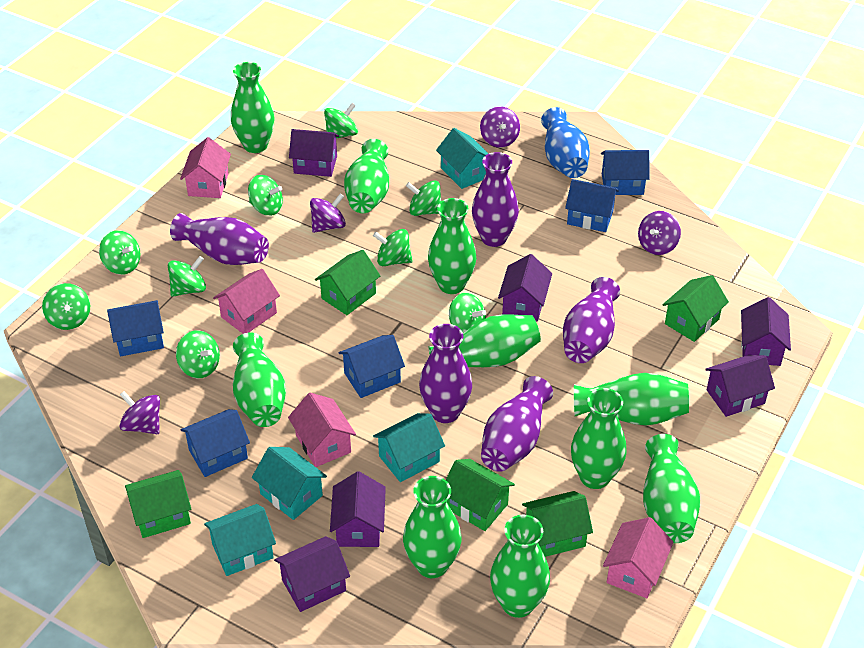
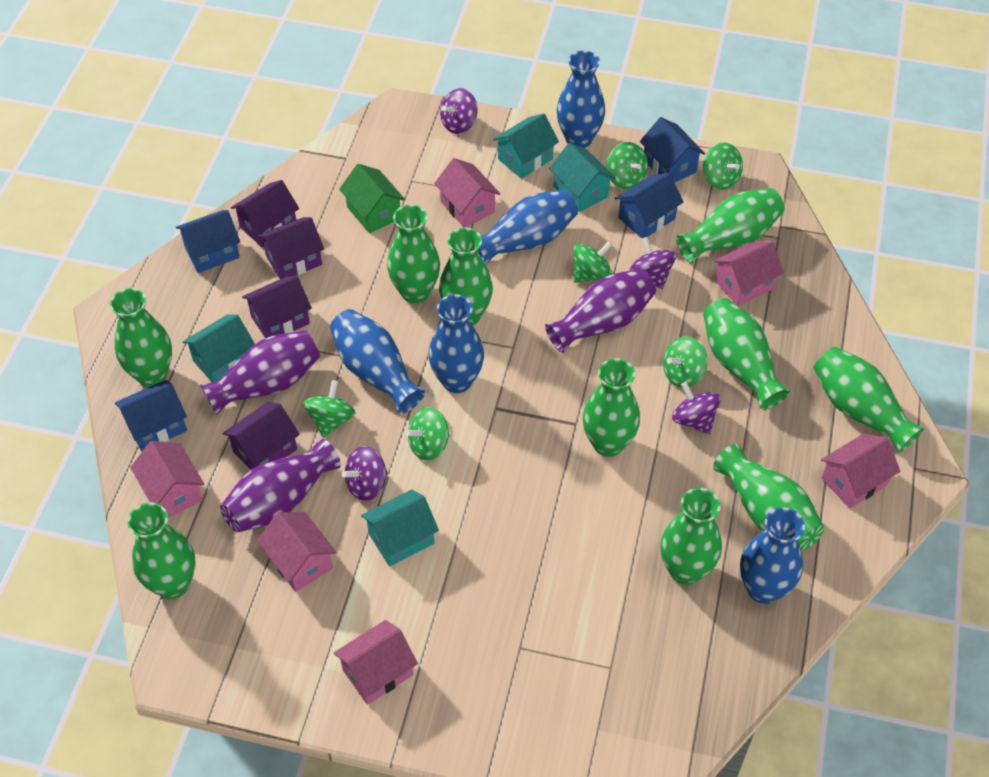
blue house: [107,300,164,356] [181,409,250,477] [339,335,405,398] [565,179,619,232] [601,150,650,195] = 5 -> [115,380,187,451] [176,210,240,273] [615,173,683,238] [640,117,705,183] = 4
blue vase: [541,107,590,178] = 1 -> [330,309,425,414] [429,294,484,393] [478,190,578,265] [556,50,605,148] [740,507,805,604] = 5
green house: [125,470,191,538] [315,250,380,315] [446,459,515,531] [522,491,593,557] [662,275,729,342] = 5 -> [339,164,405,234] = 1
green spinning top: [42,283,90,330] [99,230,141,275] [168,256,206,297] [176,330,220,378] [248,175,283,216] [324,103,358,139] [373,229,413,266] [406,180,441,216] [449,293,486,333] = 9 -> [303,380,355,438] [405,407,450,461] [573,241,612,283] [606,142,648,189] [663,336,707,388] [703,143,743,190] = 6
pink house: [180,137,231,198] [213,269,280,334] [288,393,356,467] [603,517,674,598] = 4 -> [130,441,204,518] [257,511,336,592] [334,620,418,705] [434,158,500,228] [713,241,784,306] [821,434,900,509] = 6
purple house: [274,536,350,612] [289,129,339,177] [330,471,386,547] [498,254,552,322] [705,355,775,417] [741,297,791,366] = 6 -> [223,402,300,470] [231,180,299,248] [242,275,312,338] [258,217,324,279] = 4
purple vase: [170,213,269,265] [419,324,472,423] [472,152,519,247] [481,376,553,472] [563,277,620,363] = 5 -> [200,330,320,415] [220,438,341,532] [545,269,656,353] = 3

